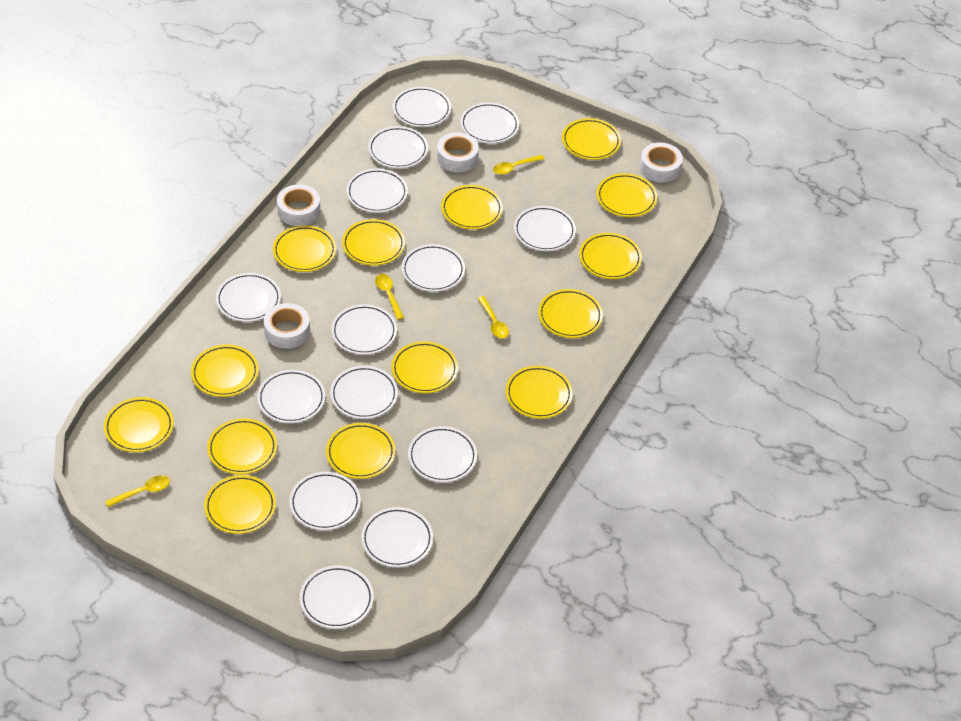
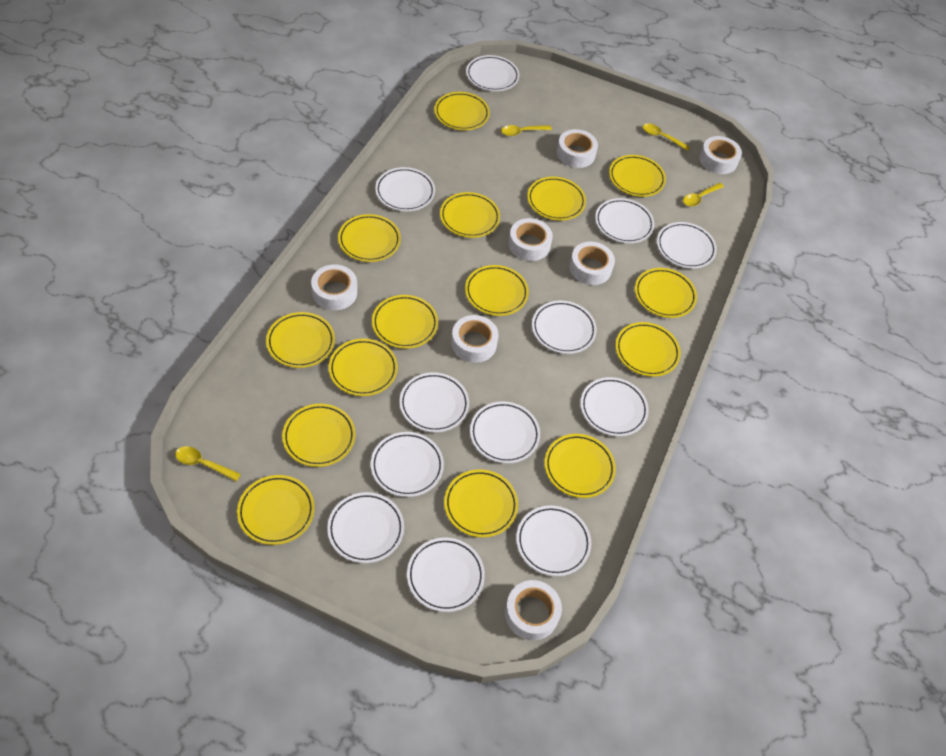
white plate: [216,273,281,322] [257,370,325,423] [290,472,361,530] [300,565,374,629] [330,366,398,419] [331,304,397,355] [346,169,408,213] [361,507,433,567] [368,126,428,168] [393,87,451,127] [402,244,465,292] [408,426,477,482] [460,102,519,144] [514,206,576,251] = 14 -> [327,492,404,563] [371,432,444,497] [375,167,435,211] [399,372,469,432] [407,538,485,612] [466,55,519,91] [470,401,540,463] [516,505,591,576] [532,301,597,354] [580,377,649,436] [595,198,655,243] [657,222,717,268] = 12
white tape: [264,303,310,349] [277,184,320,226] [437,132,479,172] [640,142,683,183] = 4 -> [311,264,357,310] [451,315,499,363] [505,580,562,640] [508,218,553,261] [557,129,598,168] [569,242,615,285] [699,136,742,174] = 7
yellow plate: [104,397,174,452] [191,345,259,397] [204,475,276,534] [207,418,277,475] [273,225,336,272] [326,423,395,479] [342,219,405,266] [391,341,458,393] [441,185,503,230] [506,366,573,419] [538,289,603,338] [562,118,621,160] [579,233,642,279] [597,173,657,217] = 14 -> [237,475,315,545] [266,312,335,368] [282,404,355,467] [329,339,398,396] [338,214,401,262] [372,295,438,349] [434,92,490,130] [440,192,500,238] [444,469,518,538] [465,265,529,316] [527,177,586,221] [544,434,616,498] [609,155,666,197] [615,322,681,377] [635,268,697,318] = 15

